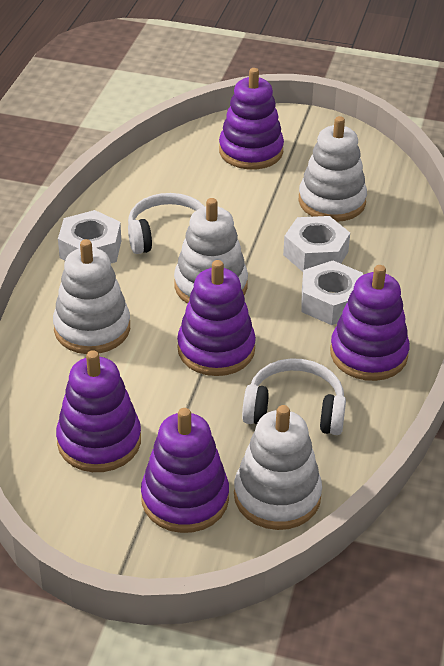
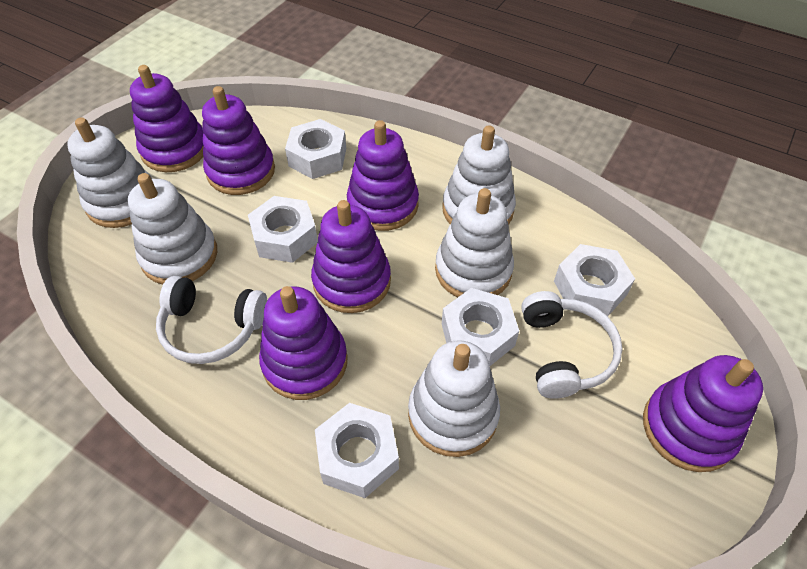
purple stacking toy: [56,350,141,472] [141,408,229,533] [177,260,256,376] [219,68,284,170] [330,265,410,381] = 5 -> [130,65,204,172] [202,86,275,195] [259,286,348,400] [311,200,391,313] [347,120,419,231] [643,355,763,472] = 6
white nut: [58,210,121,263] [283,216,350,272] [301,261,363,325] = 3 -> [248,196,318,263] [285,119,346,179] [315,403,399,498] [442,288,519,366] [554,244,635,316] = 5
white stacking toy: [53,239,130,354] [174,198,248,304] [234,405,322,530] [299,116,367,222] = 4 -> [67,117,152,228] [128,173,217,284] [408,340,500,457] [435,188,514,297] [443,125,516,225] = 5

